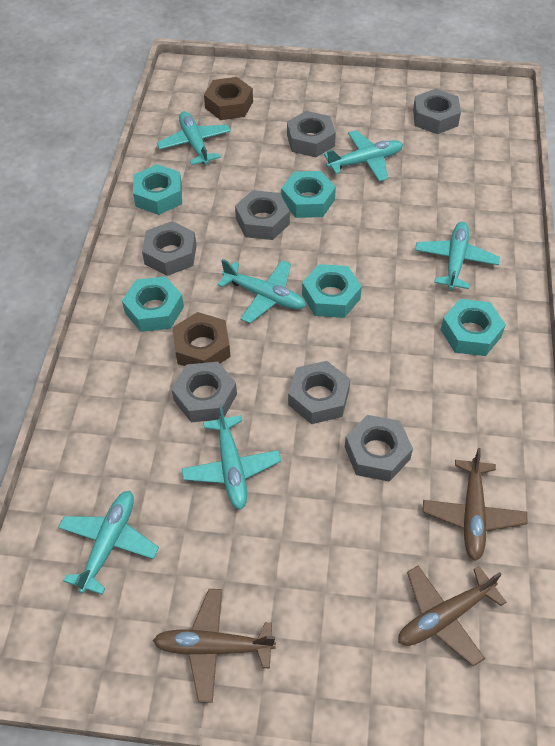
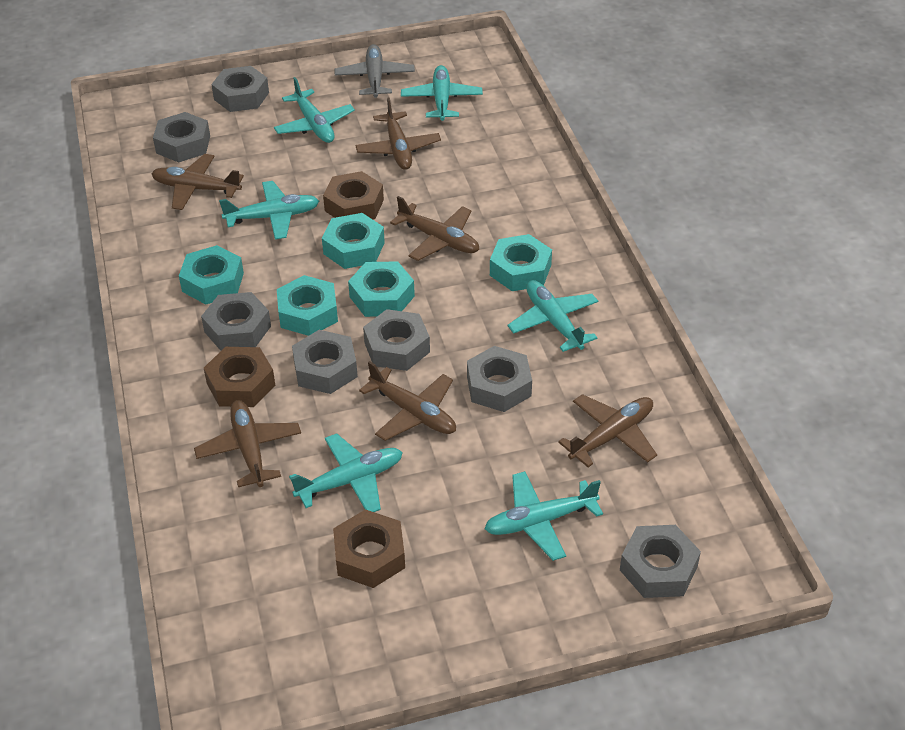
brown nut: [173,312,231,366] [204,77,253,120] = 2 -> [204,347,275,407] [323,171,384,220] [333,509,405,588] = 3
brown plane: [153,589,276,703] [398,566,506,667] [423,448,528,561] = 3 -> [151,154,244,210] [194,400,301,487] [355,97,441,170] [359,361,456,441] [390,196,479,261] [558,394,657,467] = 6
grey plane: none = 0 -> [335,44,415,98] = 1

